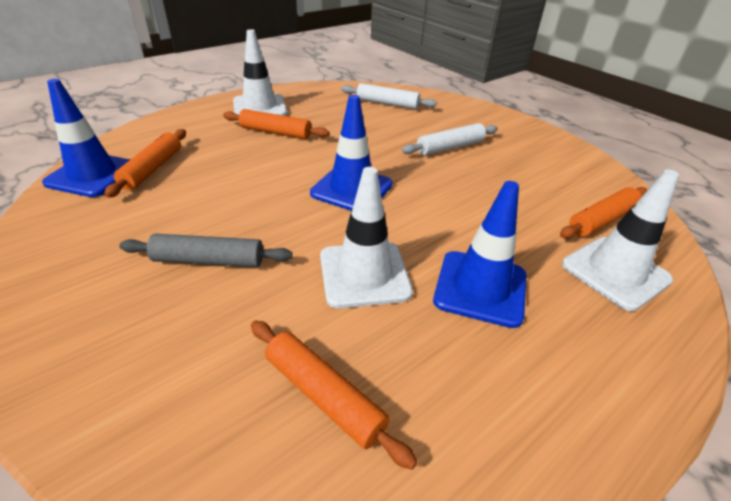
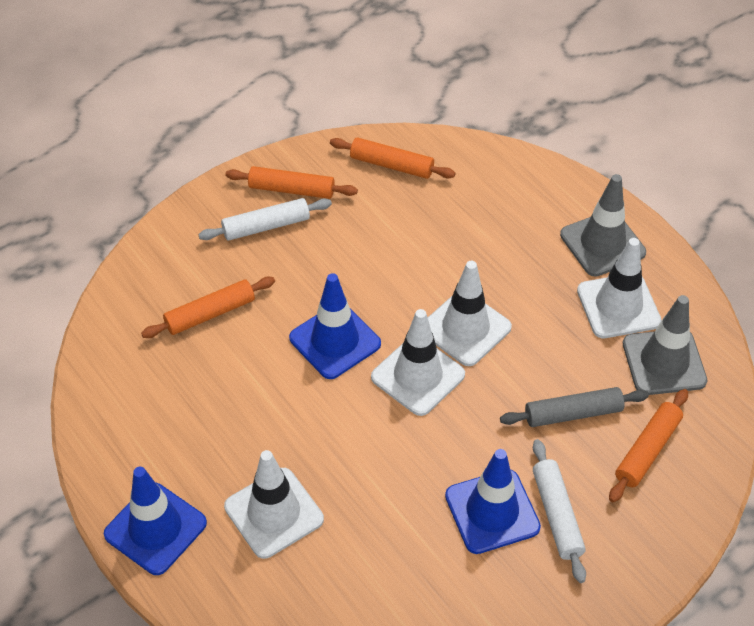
grey traffic cone: none = 0 -> [560,174,646,277] [623,295,707,395] = 2
white traffic cone: [233,29,287,116] [320,167,413,308] [562,169,679,311] = 3 -> [224,450,324,559] [371,309,465,416] [428,261,512,366] [577,238,662,338] = 4

